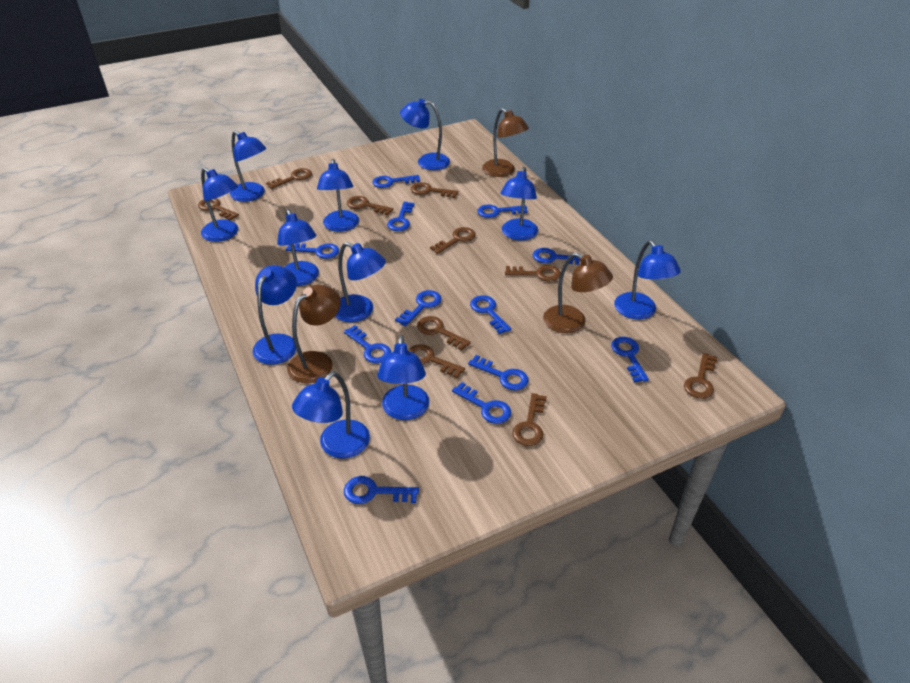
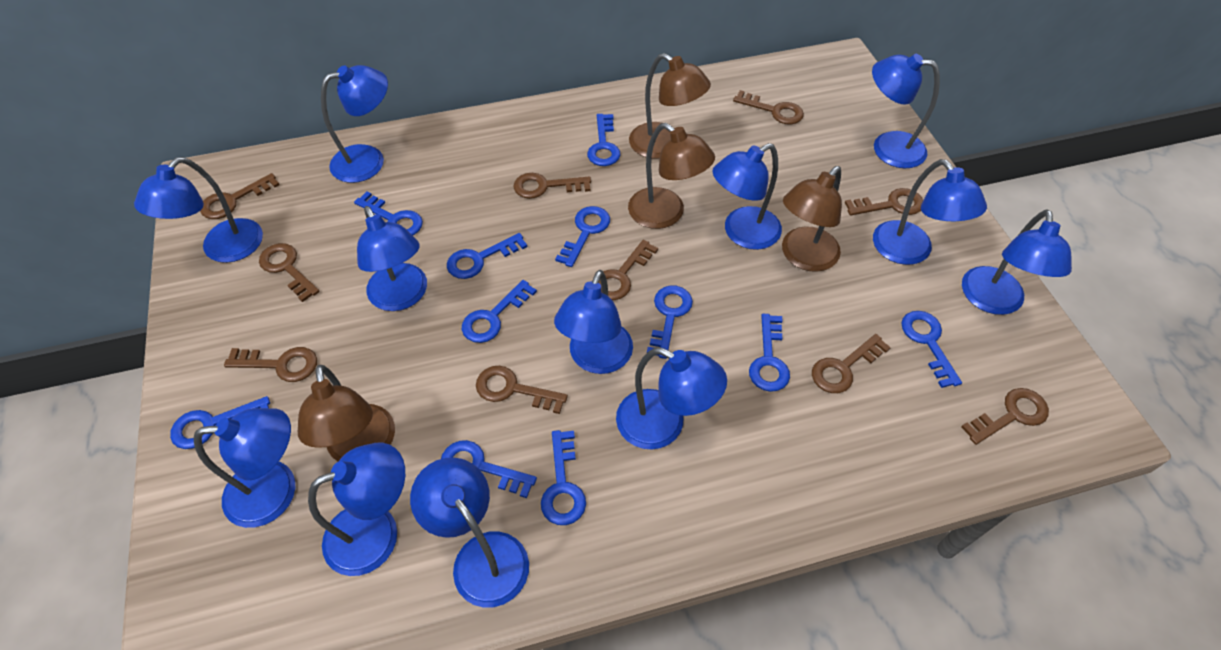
blue key: [286,243,339,259] [344,325,391,364] [344,476,419,504] [373,175,420,188] [387,202,414,231] [395,290,441,326] [452,382,511,424] [468,355,529,390] [470,295,511,334] [477,205,528,218] [533,248,580,265] [611,337,649,382] = 12 -> [170,396,270,449] [354,191,423,235] [441,440,537,498] [447,233,528,279] [462,280,537,343] [541,430,586,525] [555,206,610,267] [587,114,620,166] [647,285,693,359] [749,314,790,392] [901,311,962,388] = 11
blue lamp: [201,167,238,242] [230,131,266,202] [253,265,297,365] [277,209,319,286] [292,372,370,459] [317,159,359,232] [335,242,386,322] [377,335,429,420] [400,99,450,170] [500,167,538,241] [614,240,681,319] = 11 -> [134,157,263,263] [193,408,295,528] [308,443,405,576] [321,65,388,183] [357,206,427,311] [410,458,529,608] [554,270,633,374] [616,348,727,450] [713,143,782,250] [872,54,940,168] [873,159,987,265] [962,209,1072,315] = 12
brown lamp: [287,285,341,383] [482,108,529,177] [543,253,613,333] = 3 -> [298,365,395,462] [628,123,715,229] [629,53,711,159] [782,166,842,272] = 4

